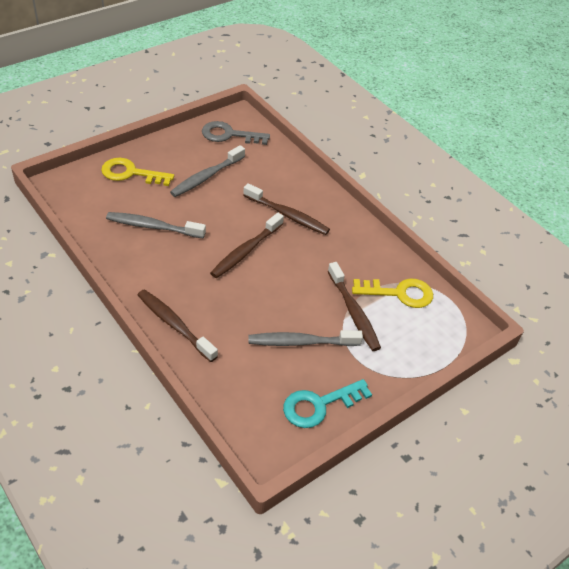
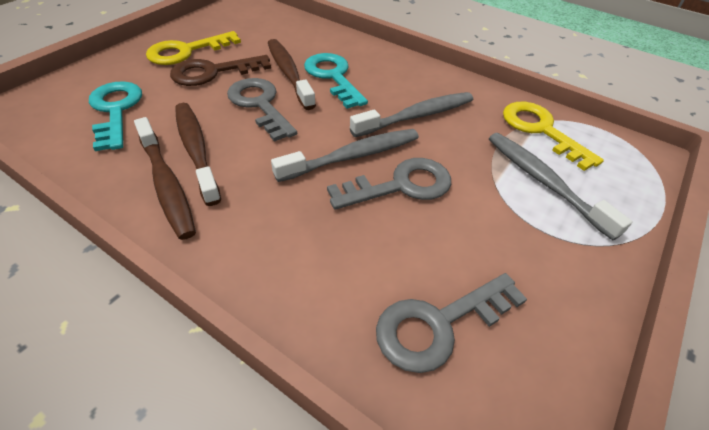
brown key: none = 0 -> [170,55,271,86] = 1
brown toothbrush: [138,289,218,362] [210,213,284,278] [243,183,330,235] [328,262,381,351] = 4 -> [134,117,196,240] [175,103,221,206] [268,39,316,110] = 3
grey key: [202,121,270,145] = 1 -> [227,78,297,142] [327,158,451,210] [376,273,527,373] = 3
turquoise key: [283,379,372,428] = 1 -> [89,81,142,151] [304,53,368,109] = 2

